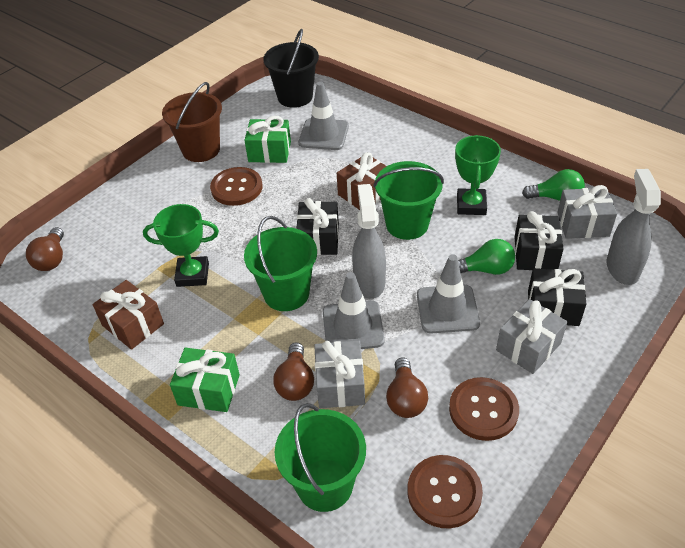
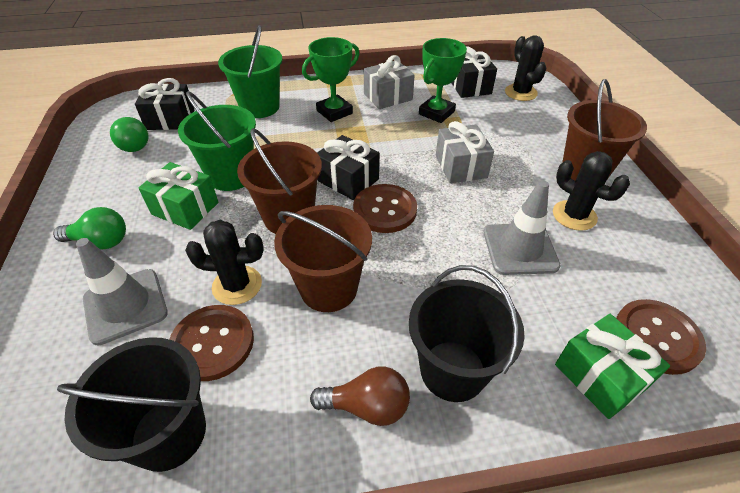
black bucket: [263,29,319,108] = 1 -> [57,337,206,472] [409,265,525,402] = 2
black cactus: none = 0 -> [185,220,264,305] [505,35,546,101] [553,151,630,231] = 3
brown bucket: [162,82,222,162] = 1 -> [237,128,322,234] [274,205,372,312] [562,79,647,181] = 3
brown gift: [93,280,164,350] [337,152,387,210] = 2 -> none = 0
brown light bulb: [26,227,64,271] [273,343,314,401] [386,357,428,418] = 3 -> [310,367,410,426] = 1
green bucket: [244,216,317,311] [275,403,366,512] [373,161,444,240] = 3 -> [178,91,256,191] [218,25,283,118] = 2
grey gift: [314,341,365,408] [496,299,567,374] [557,185,617,239] = 3 -> [364,55,415,109] [436,121,494,183] = 2
grey spray bottle: [352,184,386,299] [607,169,661,285] = 2 -> none = 0
grey traffic cone: [298,82,349,150] [323,272,385,349] [417,254,480,333] = 3 -> [76,238,168,345] [483,180,561,275] = 2

